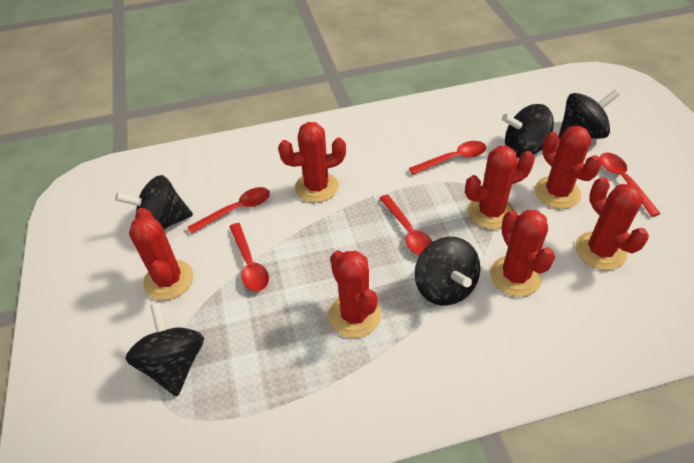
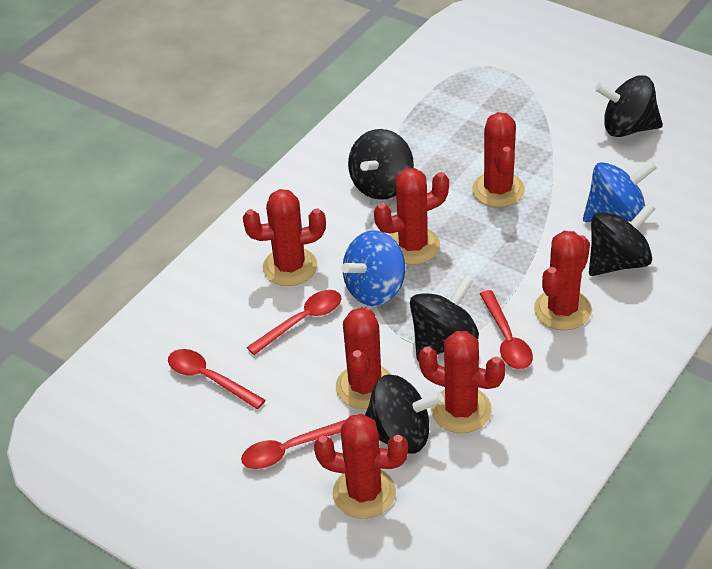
blue spinning top: none = 0 -> [341,230,405,306] [583,161,657,222] = 2
red spoon: [187,187,270,234] [229,223,269,291] [379,194,433,256] [409,141,486,175] [600,153,661,217] = 5 -> [168,349,265,409] [241,419,347,469] [247,290,341,355] [480,290,533,369] = 4

